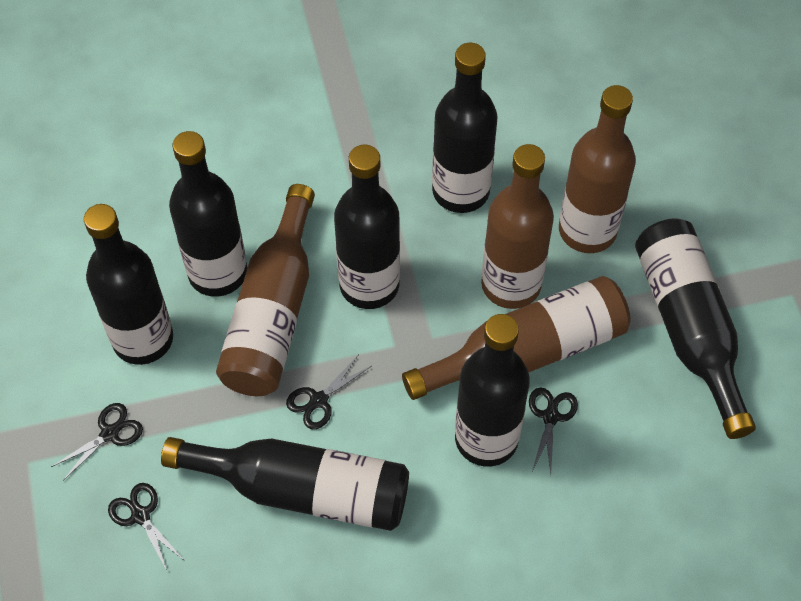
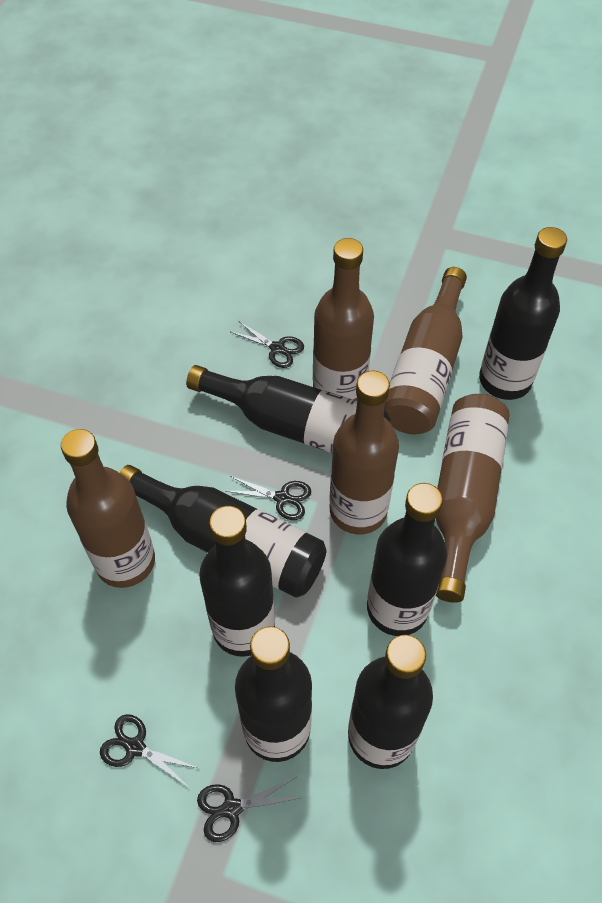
brown bottle: [216,184,315,396] [402,276,631,400] [481,144,554,309] [559,85,636,253] = 4 -> [61,429,155,588] [313,238,374,401] [330,371,399,534] [384,267,467,434] [436,394,510,603] = 5

